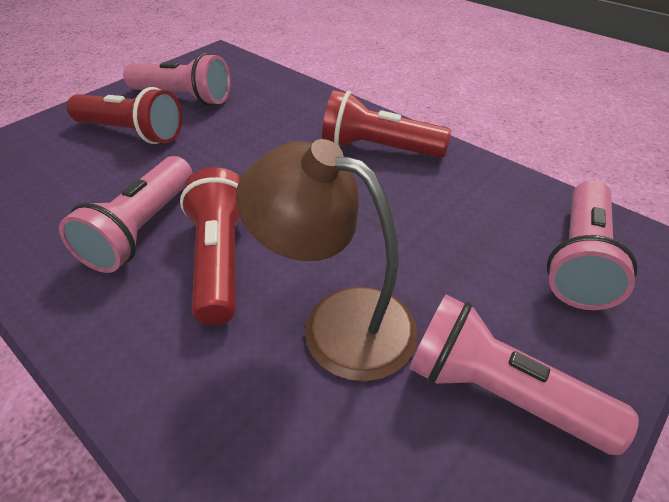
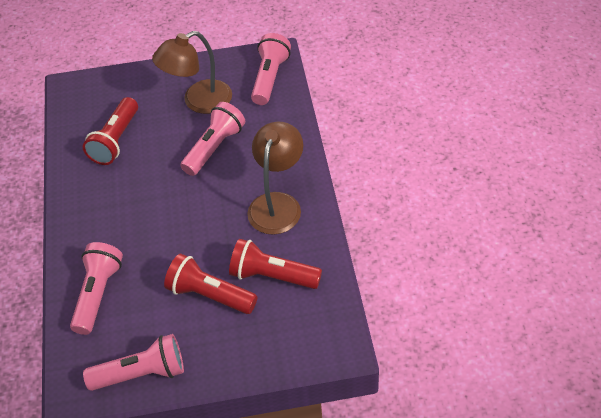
brown lamp: [236,139,418,381] = 1 -> [152,31,232,114] [247,122,303,234] = 2

